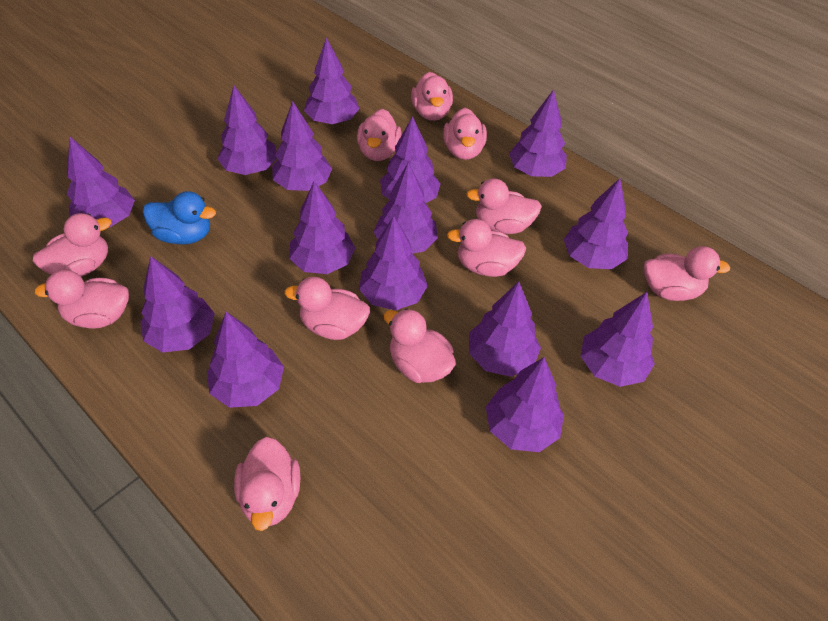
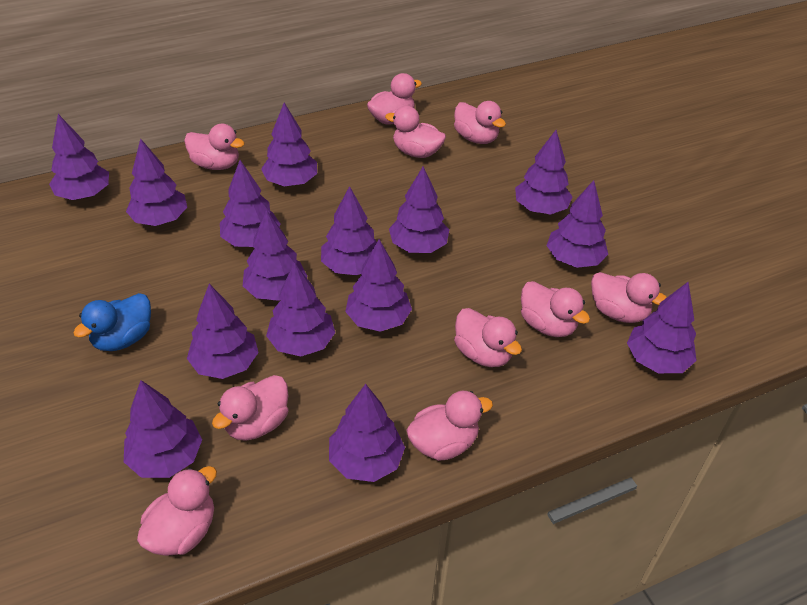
pink duck: [33,213,111,277] [34,270,129,329] [234,437,300,531] [284,277,370,340] [357,109,401,161] [383,308,456,383] [411,72,453,121] [443,108,487,160] [447,219,526,277] [466,178,542,234] [644,246,730,301] = 11 -> [137,466,217,556] [184,124,245,170] [212,375,289,441] [367,73,422,125] [385,106,446,158] [407,391,493,461] [454,101,506,144] [454,308,522,367] [521,281,590,337] [591,272,667,323] = 10

